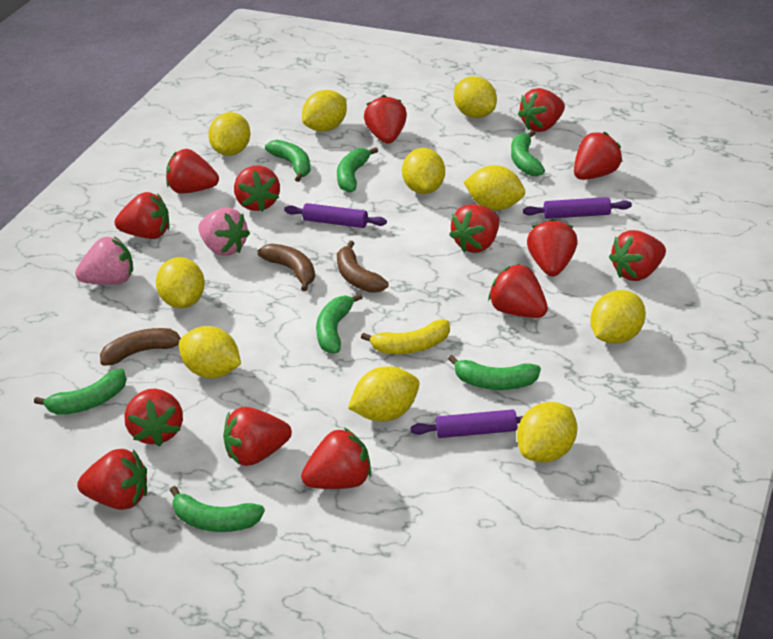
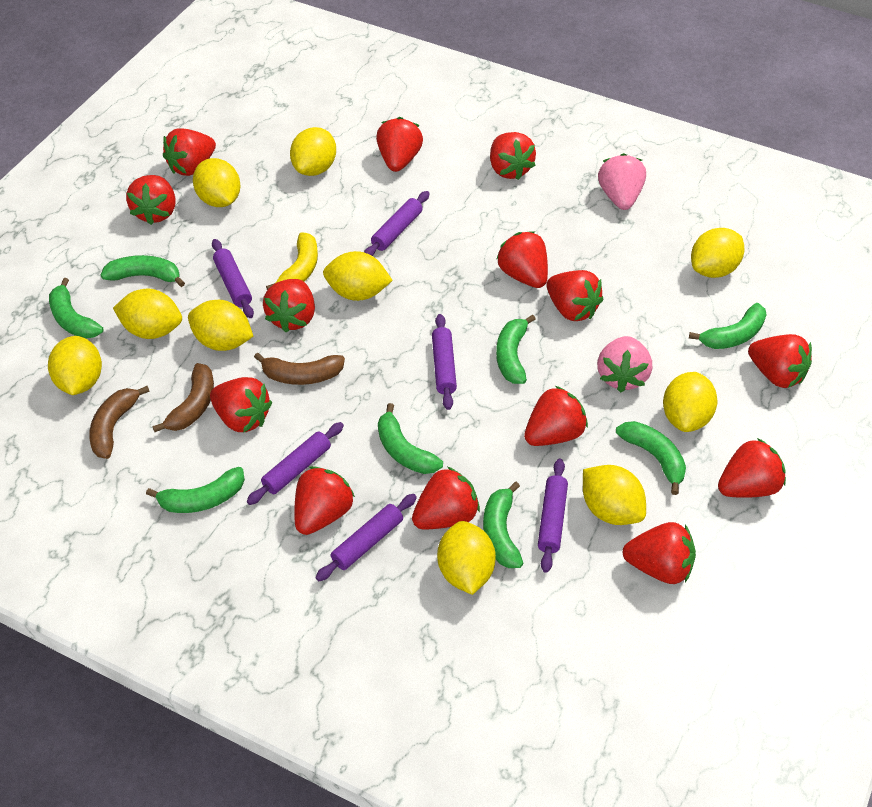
green banana: [34,369,127,415] [170,486,265,532] [265,140,311,182] [316,293,363,354] [337,147,378,193] [448,355,541,390] [511,130,545,176] = 7 -> [49,278,103,338] [101,255,185,287] [146,467,245,513] [378,403,443,474] [483,482,523,568] [496,314,535,384] [616,421,686,495] [689,303,767,349] = 8
purple rolling pin: [284,203,387,228] [410,409,523,438] [523,197,632,219] = 3 -> [212,239,254,318] [247,422,344,505] [315,494,417,581] [364,191,430,256] [432,314,457,410] [538,459,568,573] = 6

